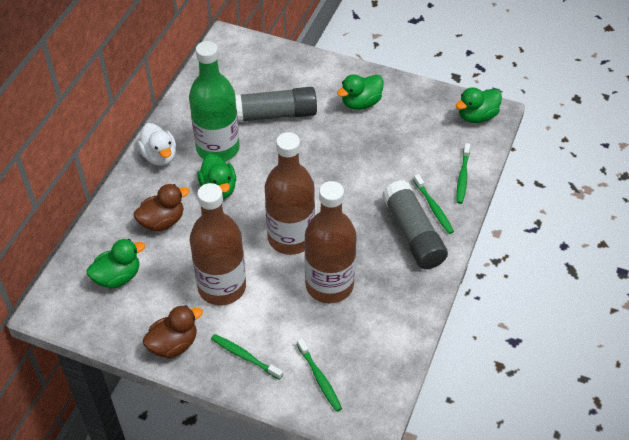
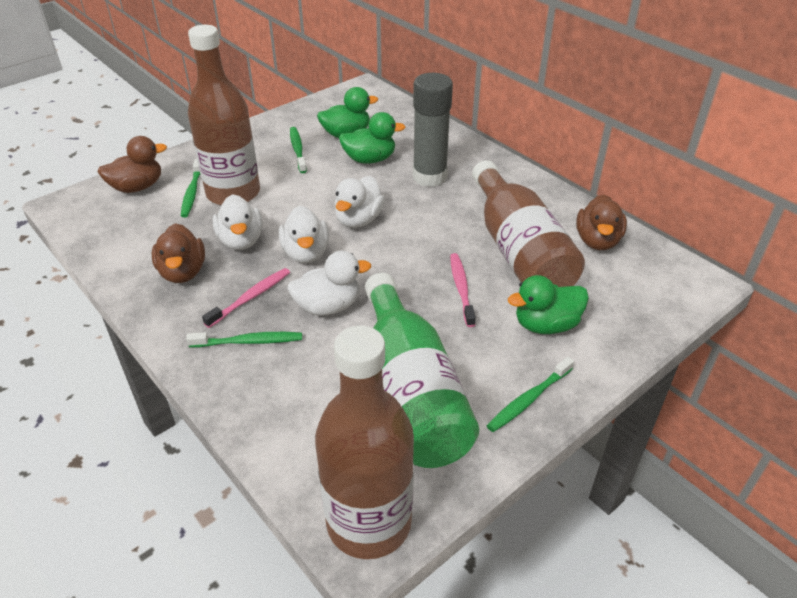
brown duck: [134,184,190,231] [143,305,203,358] = 2 -> [98,136,167,193] [152,223,205,283] [576,195,627,250] = 3
green duck: [87,239,145,289] [197,154,236,199] [337,74,384,110] [456,87,502,123] = 4 -> [317,87,378,138] [339,112,406,164] [508,275,589,334] = 3
grey glue stick: [235,87,317,122] [382,180,448,269] = 2 -> [413,73,453,187] = 1
pink toothbrush: none = 0 -> [202,268,290,328] [450,253,476,327] = 2
white duck: [137,123,176,166] = 1 -> [213,194,263,250] [279,206,329,263] [287,251,371,316] [334,176,385,228] = 4

